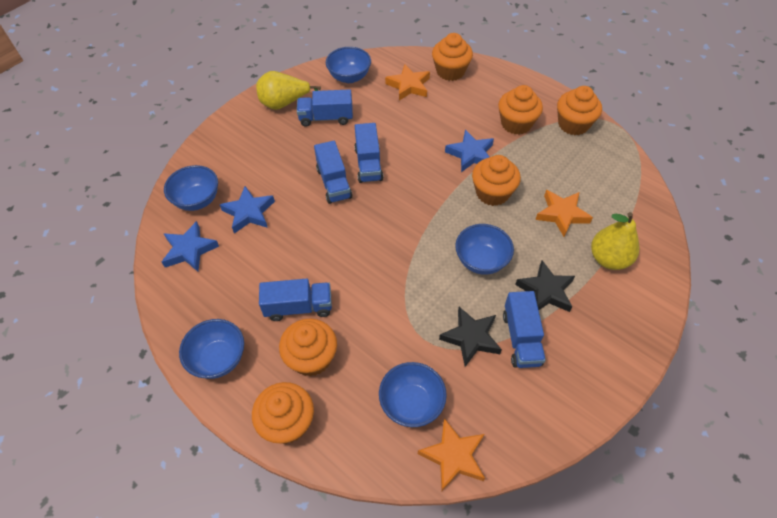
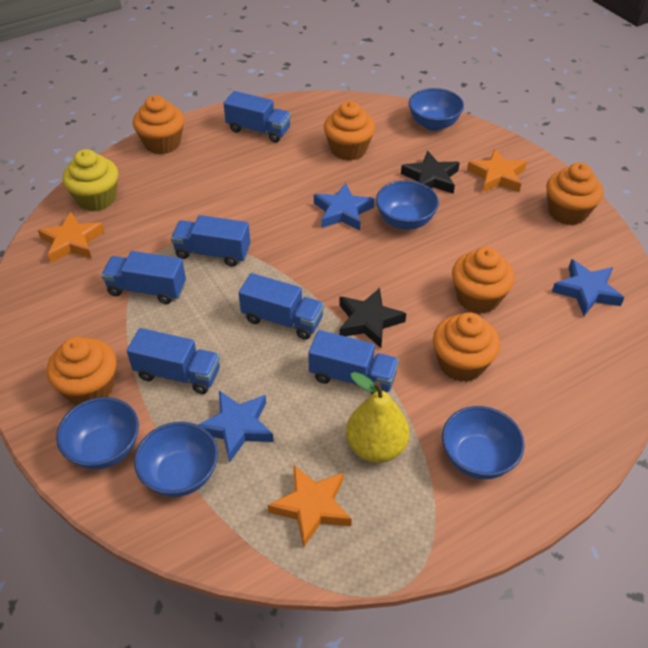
blue truck: [259,279,332,321] [297,89,353,127] [314,141,352,204] [354,123,383,183] [503,291,546,368] = 5 -> [101,251,186,304] [127,328,220,394] [171,215,250,266] [224,91,291,143] [239,273,324,340] [308,330,399,394] = 6
yellow cupcake: none = 0 -> [62,149,118,211] = 1
yellow pear: [256,71,321,110] [591,212,640,270] = 2 -> [346,372,409,463] = 1

